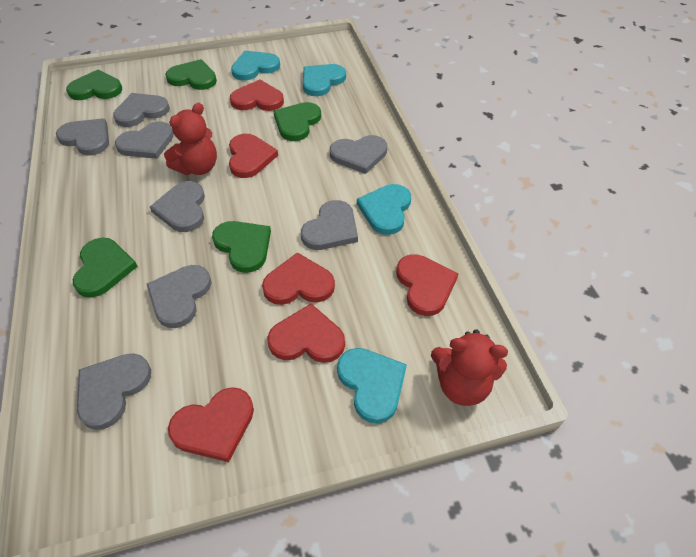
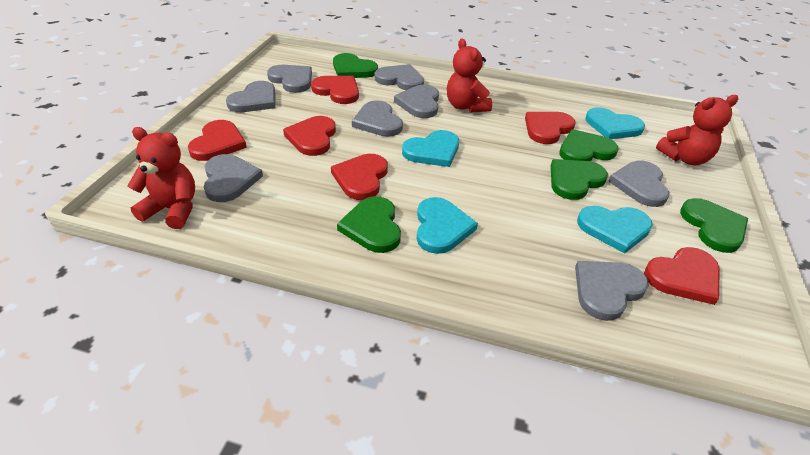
red teddy bear: [164,103,217,175] [431,329,508,406] = 2 -> [127,127,195,229] [447,38,492,112] [656,95,738,165] = 3

